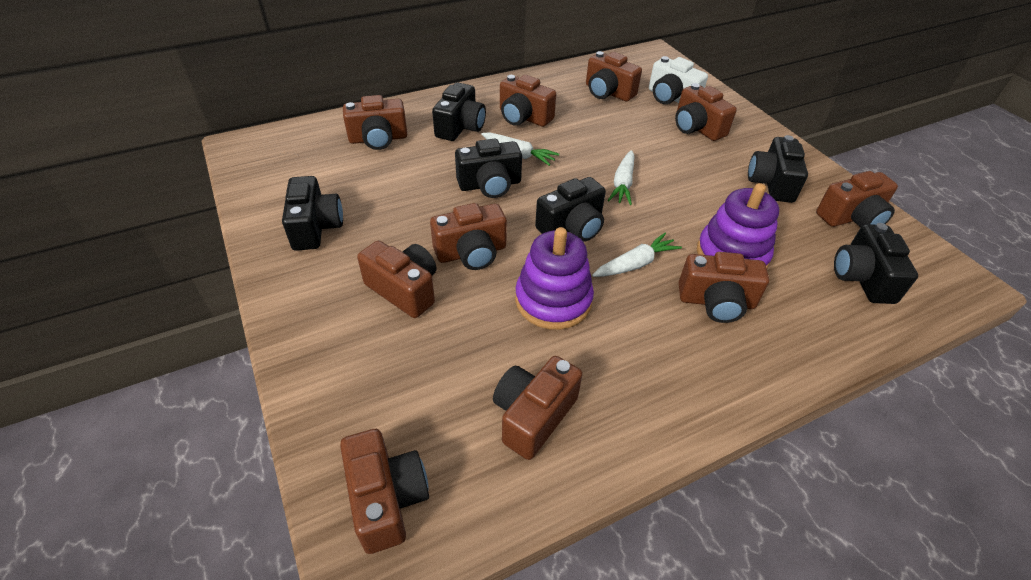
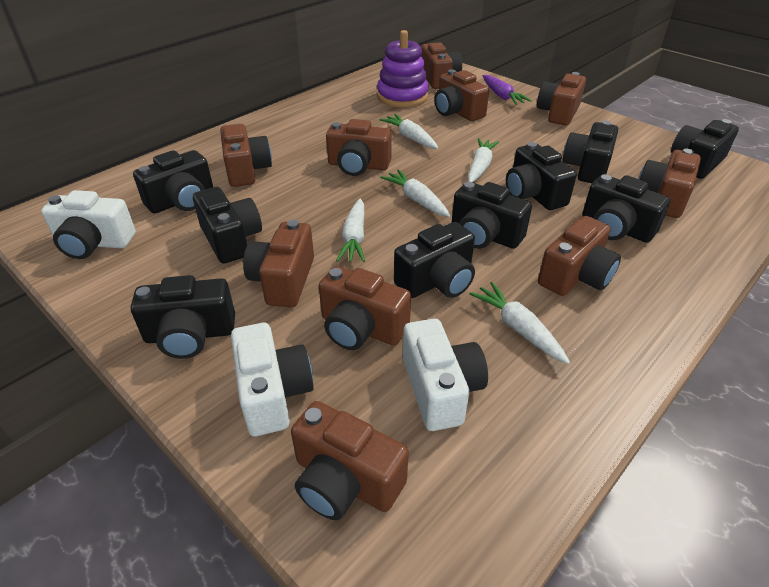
black camera: [282,176,343,251] [432,83,486,141] [455,139,522,198] [535,177,606,242] [748,135,808,203] [834,223,918,304] = 6 -> [131,275,235,359] [133,150,213,213] [193,187,262,264] [394,222,475,298] [452,182,532,249] [506,142,577,210] [562,120,618,183] [582,174,670,242] [671,119,739,179] = 9
purple carrot: none = 0 -> [483,75,532,105] = 1
purple stacking toy: [515,227,594,330] [697,183,779,268] = 2 -> [377,30,429,107] = 1
white camera: [649,56,708,104] = 1 -> [41,190,136,259] [231,323,314,436] [403,319,488,431] = 3
white carrot: [481,132,559,166] [592,233,682,277] [608,150,634,205] = 3 -> [336,199,365,262] [379,114,438,149] [380,169,450,217] [468,138,499,182] [470,282,570,364] = 5

